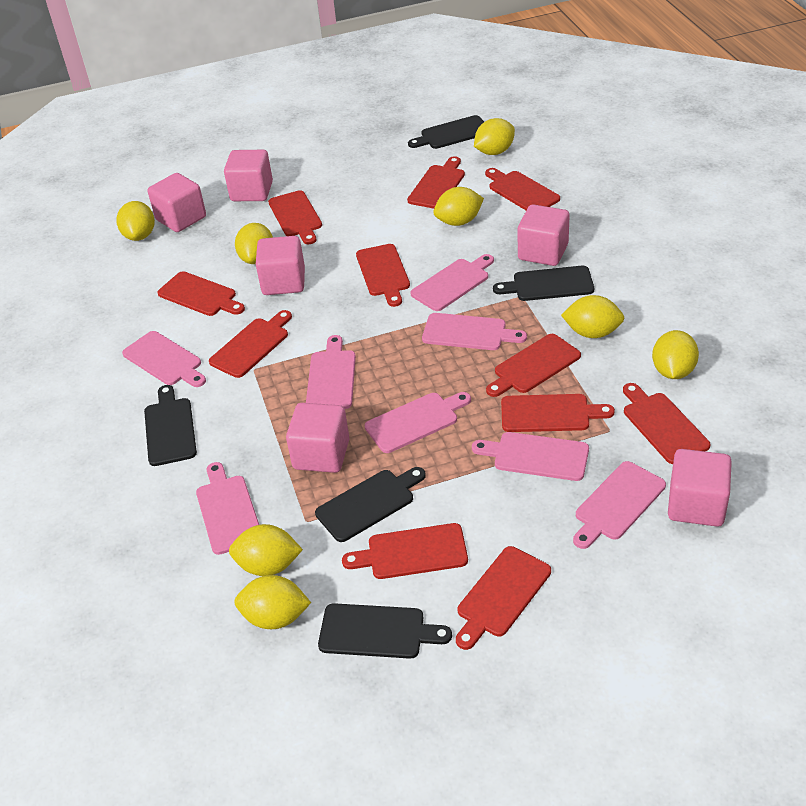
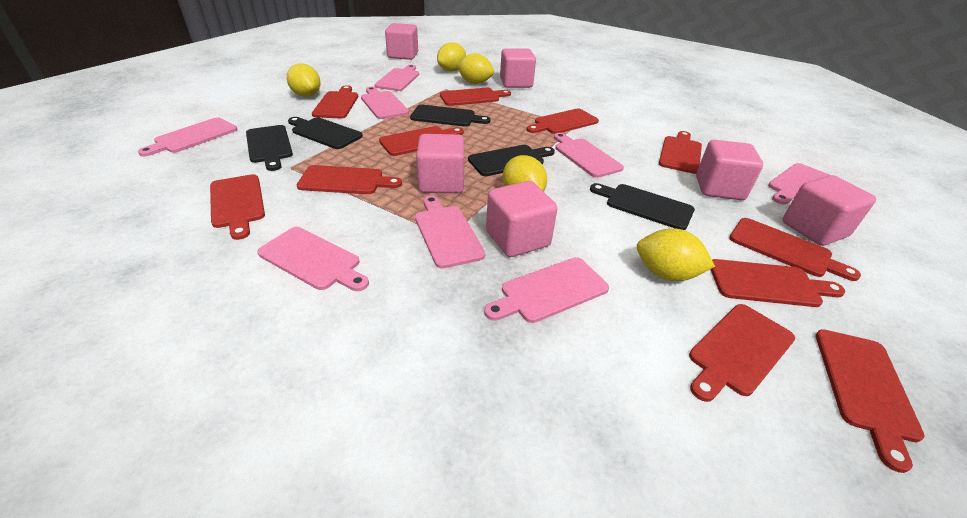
yellow lemon: [116,201,155,241] [229,524,303,576] [234,575,311,629] [235,223,273,264] [433,187,484,226] [474,118,515,155] [561,295,625,338] [652,330,699,379] = 8 -> [287,63,321,97] [437,42,466,72] [456,53,494,84] [503,155,547,191] [637,228,715,281] = 5

